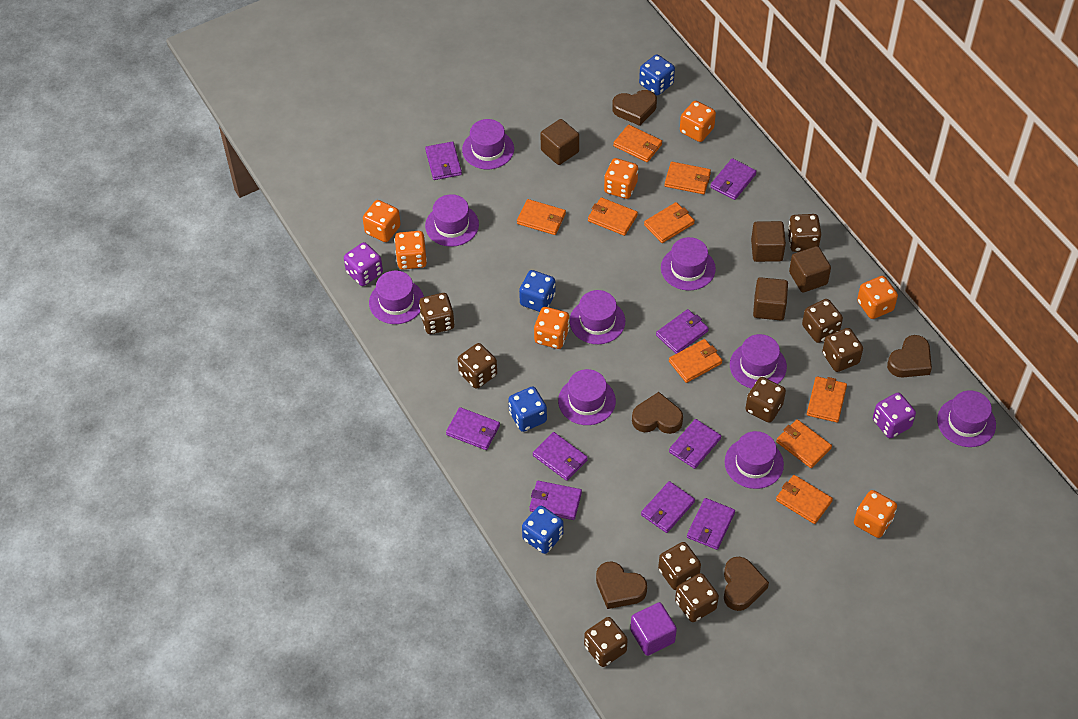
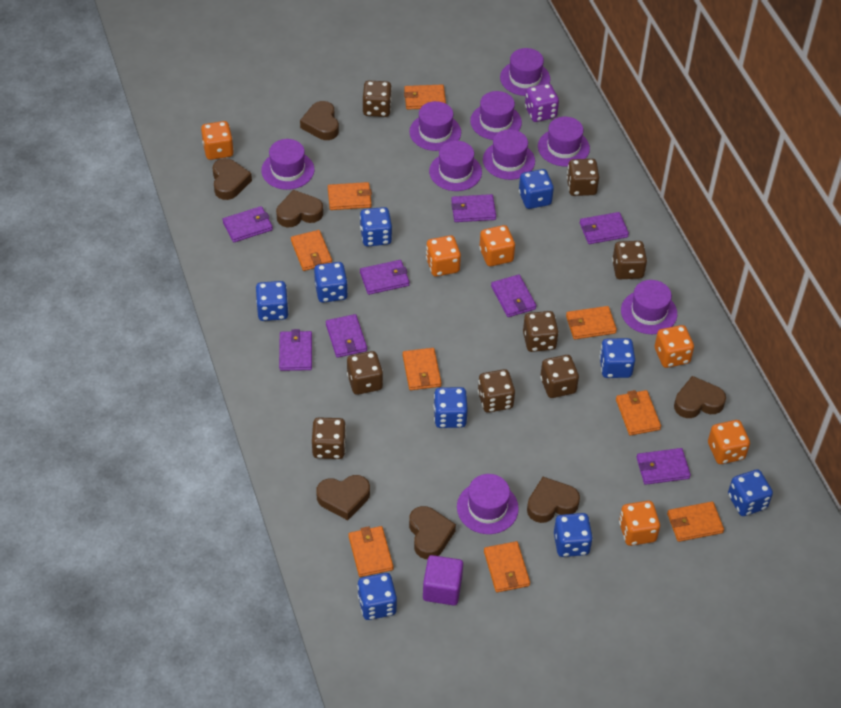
blue dice: [508,387,547,432] [519,270,555,312] [522,506,563,554] [639,54,675,95] = 4 -> [256,281,289,321] [314,262,348,303] [357,573,397,620] [360,207,392,246] [434,387,468,428] [519,169,554,209] [554,513,593,557] [599,338,635,378] [728,470,773,516] = 9
brown cube: [540,119,579,165] [751,221,786,262] [753,277,788,320] [789,246,831,292] = 4 -> none = 0
brown dice: [419,293,455,334] [458,343,497,389] [584,617,628,667] [658,542,701,590] [675,573,719,622] [745,377,786,423] [788,214,821,252] [802,299,843,343] [822,328,863,372] = 9 -> [312,417,346,459] [347,351,383,395] [363,81,392,117] [478,369,515,413] [523,311,559,352] [540,355,579,398] [567,159,599,196] [612,241,647,279] = 8
brown heart: [596,561,647,609] [612,90,657,126] [632,392,683,434] [724,557,769,611] [887,335,932,378] = 5 -> [213,158,252,200] [276,190,323,227] [300,101,339,140] [316,475,370,520] [409,506,456,559] [527,477,580,523] [674,376,726,418] = 7
orange dice: [363,200,401,242] [395,231,427,269] [534,307,570,349] [604,158,638,199] [680,101,716,142] [854,490,897,538] [857,276,898,319] = 7 -> [201,121,234,160] [426,235,461,277] [479,225,515,266] [619,501,660,546] [655,325,694,368] [708,420,750,464] = 6
purple dice: [344,242,383,286] [873,393,916,438] = 2 -> [525,83,559,122] = 1
purple wallet: [425,142,462,180] [446,407,500,450] [529,481,582,520] [533,432,588,481] [641,481,695,533] [656,309,709,354] [669,419,721,469] [687,498,735,550] [710,158,757,200] = 9 -> [223,206,273,242] [279,329,312,371] [326,314,367,358] [360,260,410,295] [451,194,496,222] [491,274,536,317] [580,212,629,244] [636,448,691,485] = 8

